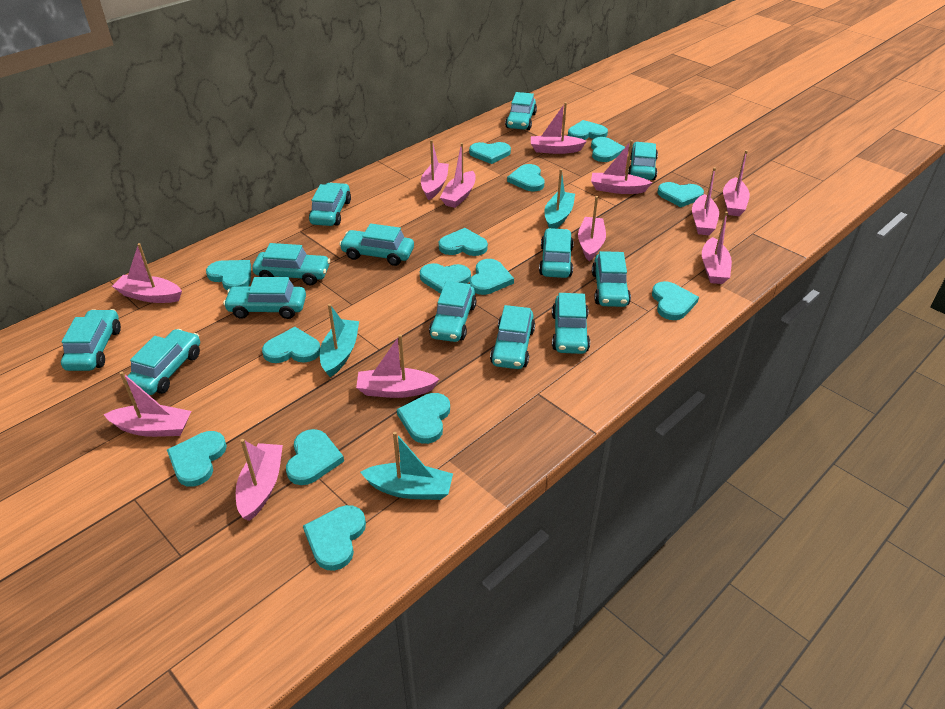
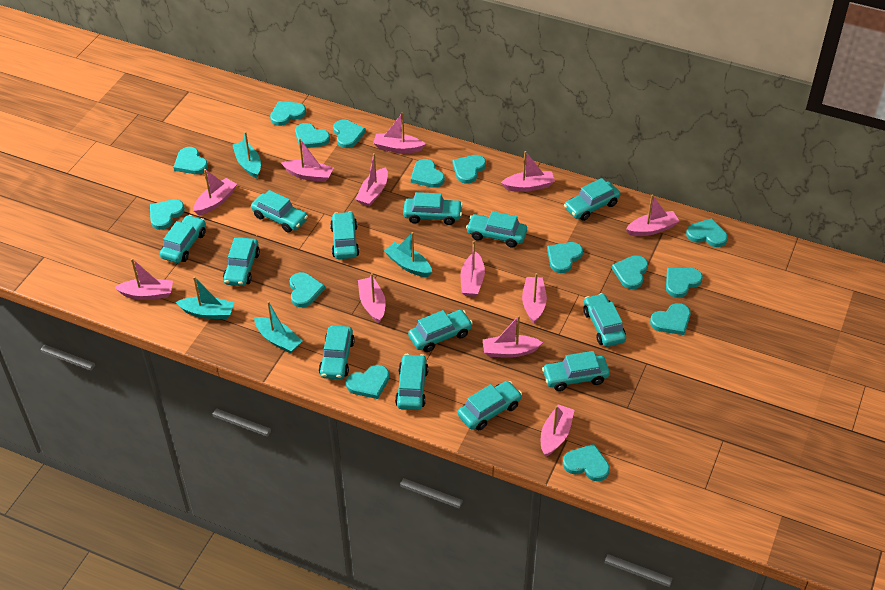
turquoise boat: [320,304,359,377] [360,432,453,500] [544,169,575,229] = 3 -> [176,276,234,319] [233,131,261,178] [254,301,303,353] [384,232,432,277] = 4

